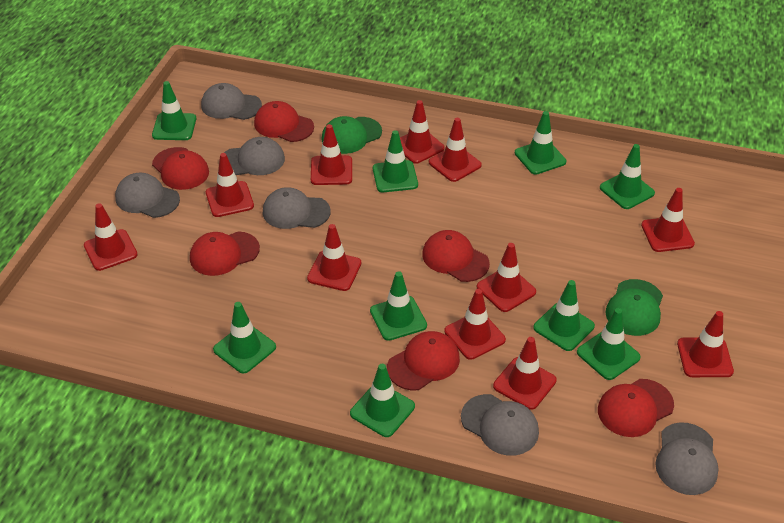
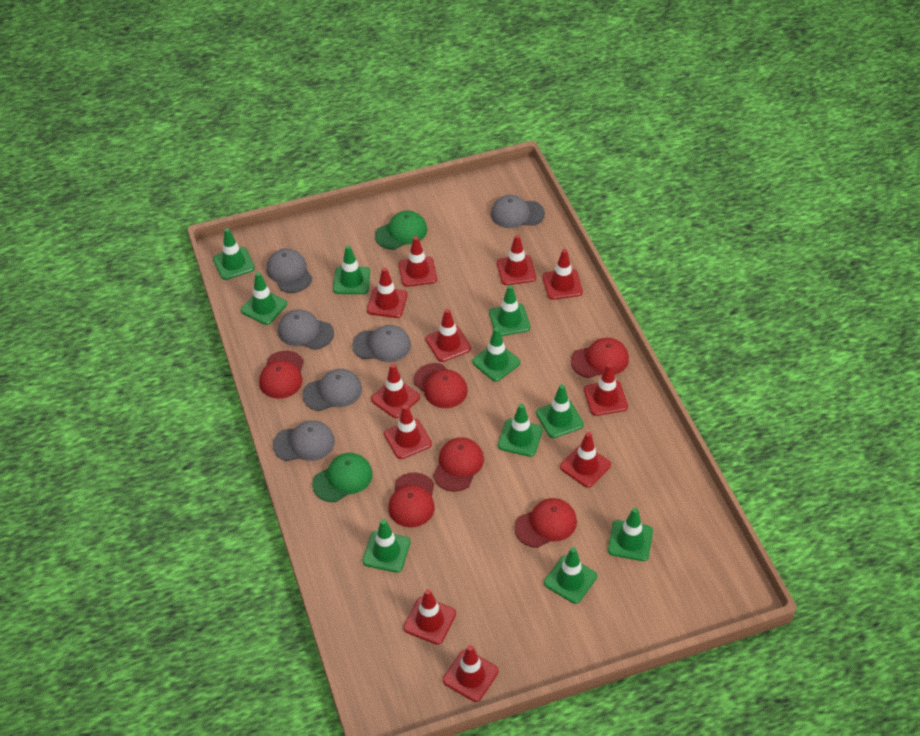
green traffic cone: [152,81,196,140] [213,302,276,374] [350,364,415,437] [370,271,427,341] [373,130,418,192] [515,111,566,174] [533,280,595,351] [577,308,641,380] [600,144,655,209] = 9 -> [213,228,255,280] [241,272,287,325] [333,245,370,294] [362,519,411,573] [472,327,520,382] [489,285,530,336] [498,404,543,457] [536,384,584,438] [544,547,597,604] [608,508,653,561] = 10

